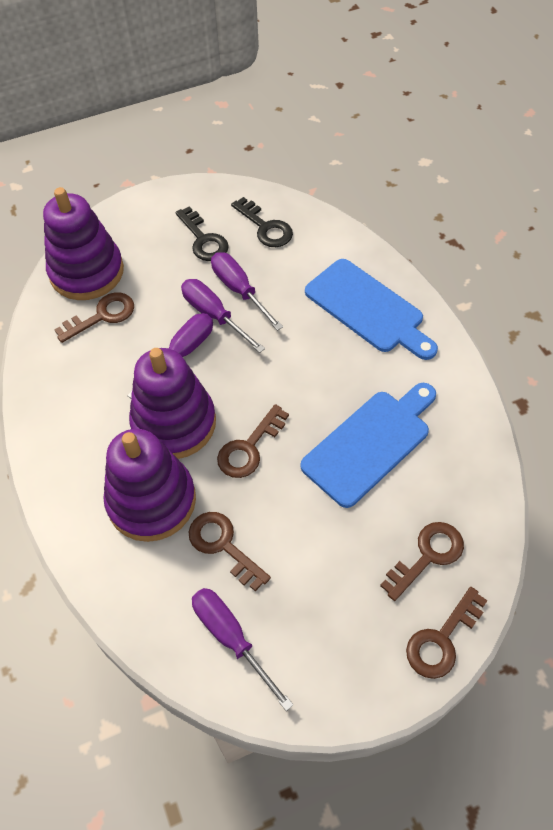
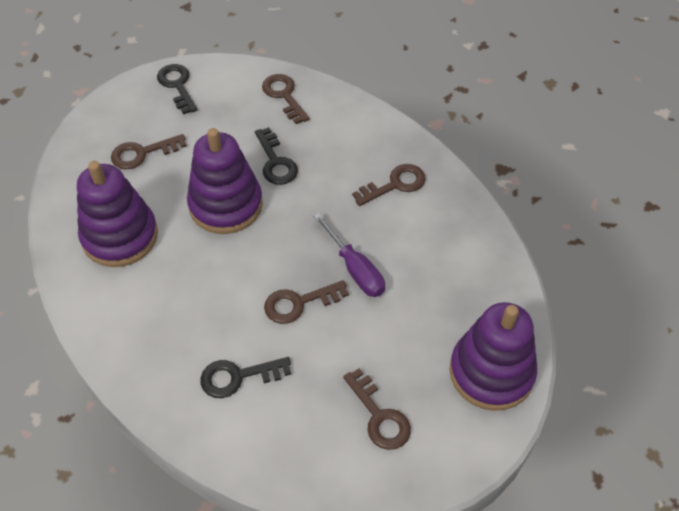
black key: [175,207,229,261] [231,197,293,247] = 2 -> [157,64,198,114] [200,357,291,398] [255,127,298,185] = 3
blue cutting board: [300,383,436,508] [305,259,438,360] = 2 -> none = 0
purple screwdriver: [127,313,213,399] [181,279,265,353] [192,588,293,711] [211,252,283,331] = 4 -> [313,212,385,297] = 1

